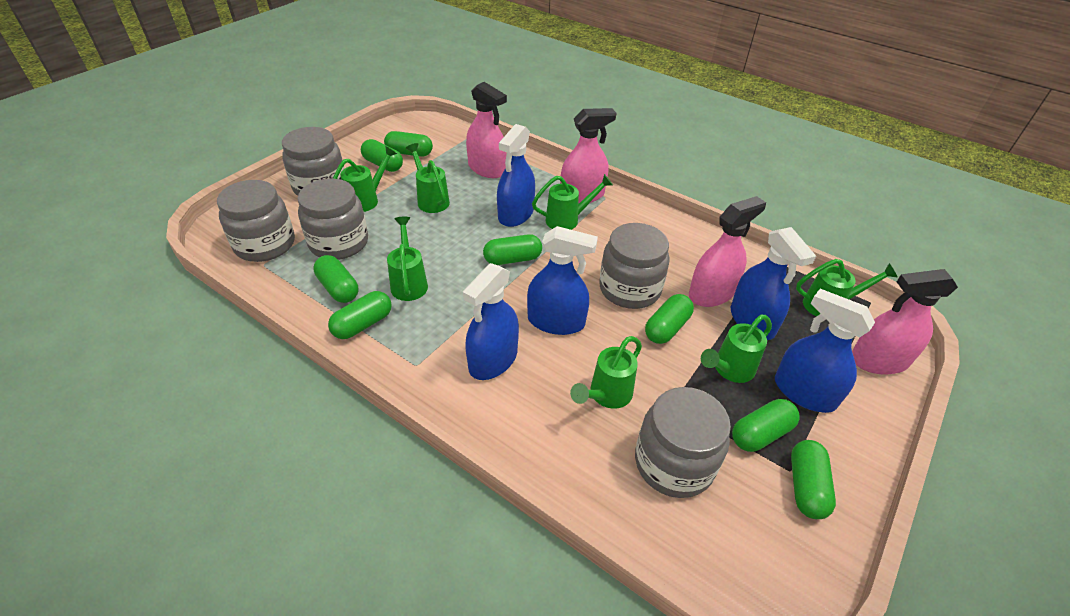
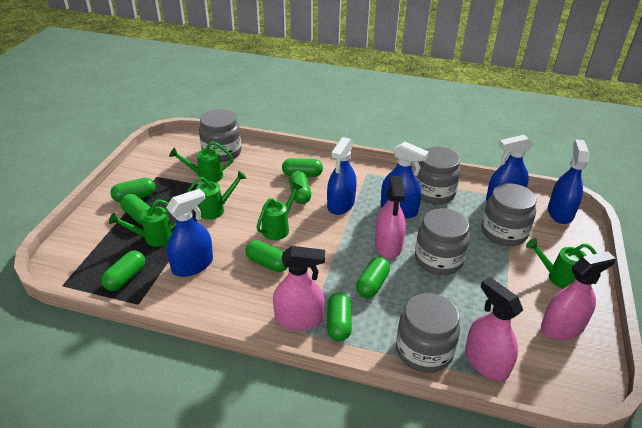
green watering can: [333,146,397,212] [387,217,428,301] [406,143,450,213] [532,174,613,230] [570,336,642,409] [701,315,772,383] [796,259,898,317] = 7 -> [109,199,176,247] [169,141,233,183] [186,171,247,220] [256,182,303,240] [526,238,597,289] = 5

